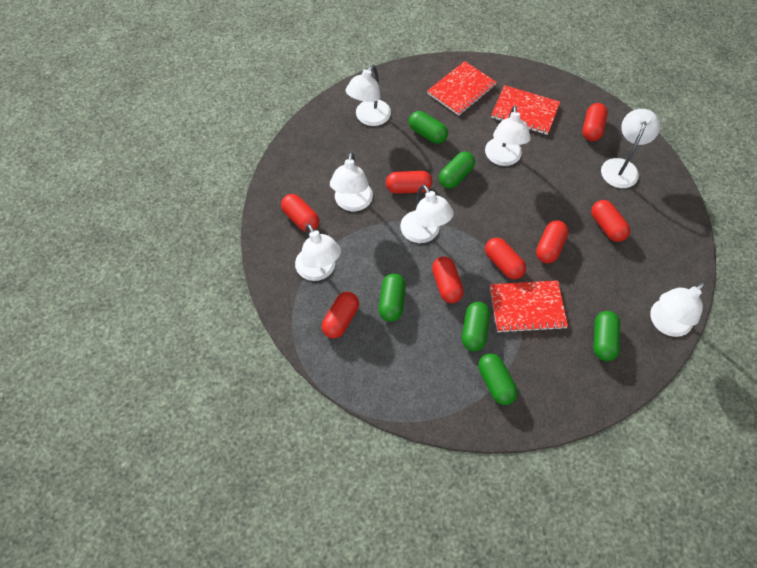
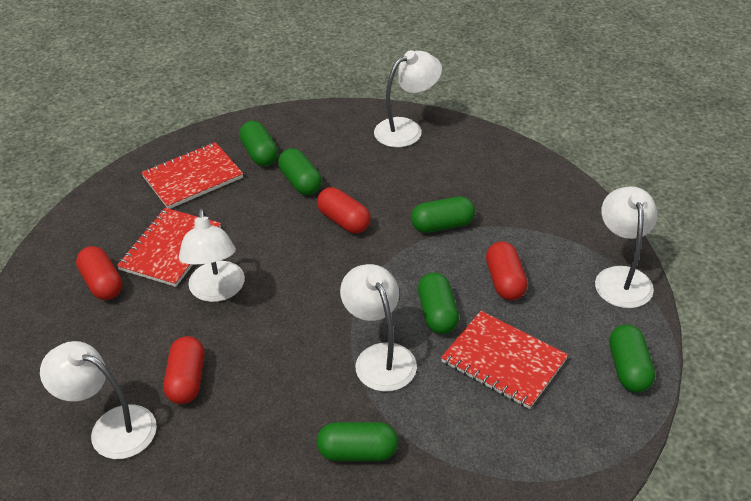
red capsule: [281,194,319,232] [322,292,359,338] [386,171,432,194] [432,257,464,303] [485,238,526,279] [536,220,568,263] [583,103,608,141] [591,200,630,242] = 8 -> [76,246,123,300] [164,336,204,404] [317,187,371,234] [486,242,528,300] = 4
white lamp: [295,224,341,281] [330,152,373,211] [345,65,391,126] [400,185,454,243] [485,105,531,166] [601,109,660,188] [650,282,705,337] = 7 -> [40,341,157,459] [179,208,245,302] [340,264,417,392] [374,50,442,148] [595,186,657,308] = 5

